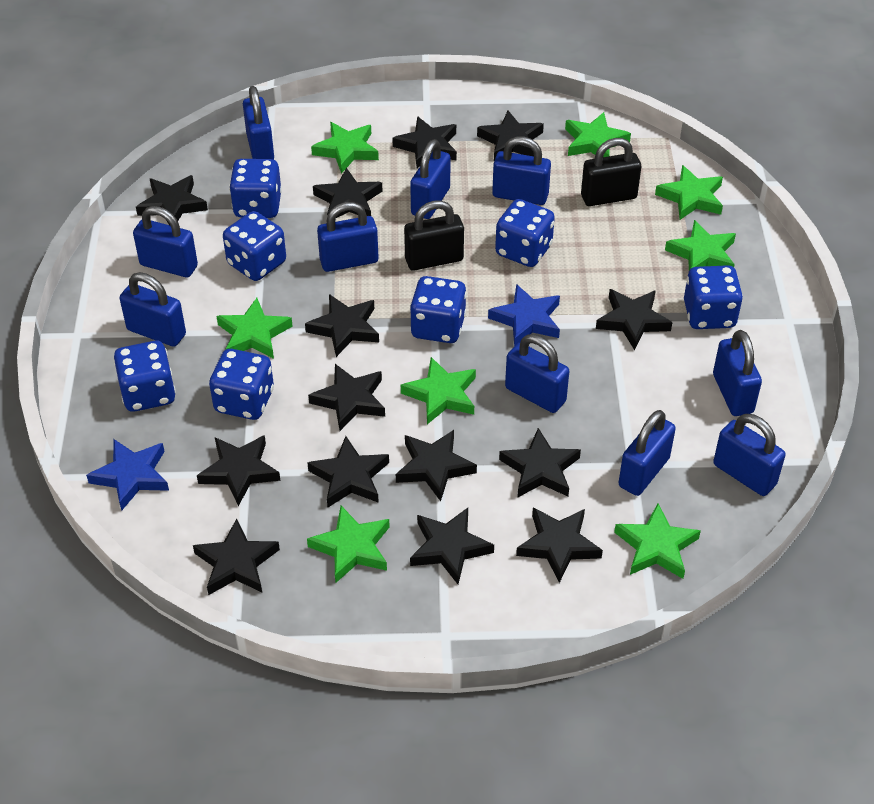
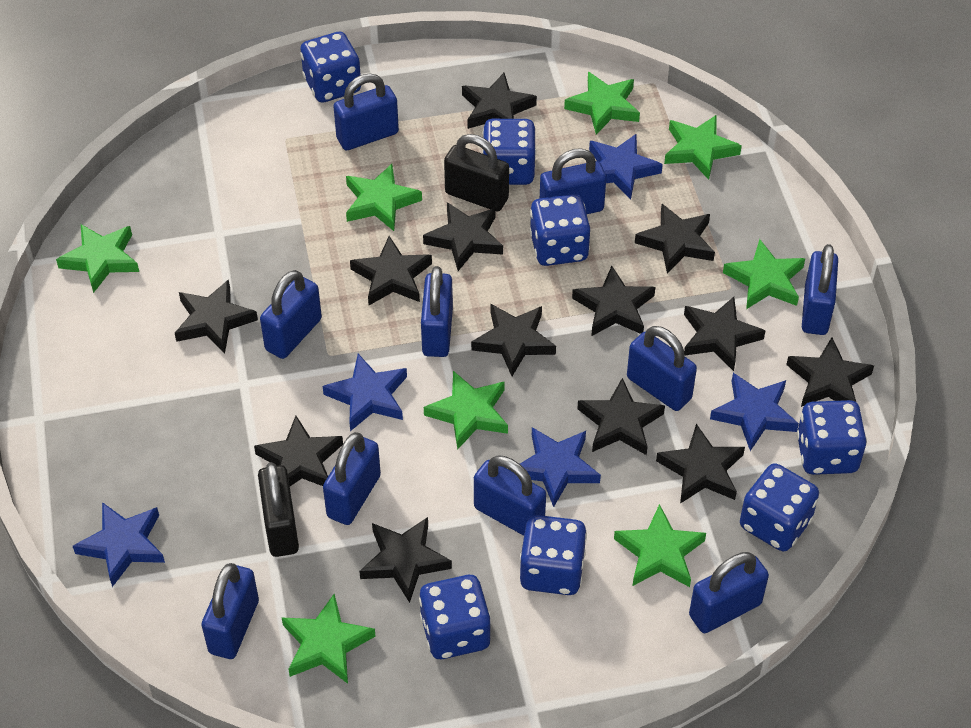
black star: [136,175,208,225] [193,519,280,595] [197,435,280,506] [305,294,379,357] [307,436,389,508] [308,364,385,431] [313,168,382,218] [392,116,457,168] [396,430,477,501] [410,508,494,584] [477,111,544,161] [499,428,581,498] [516,508,603,583] [596,289,672,350] = 14 -> [175,279,258,353] [254,416,343,486] [350,236,432,305] [359,517,452,603] [423,202,503,271] [462,73,537,129] [471,304,556,376] [572,266,655,336] [577,378,665,455] [635,204,715,273] [656,424,745,504] [684,297,765,371] [786,337,874,407] = 13
blue star: [86,439,169,511] [488,284,560,346] = 2 -> [73,502,165,587] [323,354,407,431] [520,427,601,507] [589,134,663,200] [710,373,799,451] = 5

